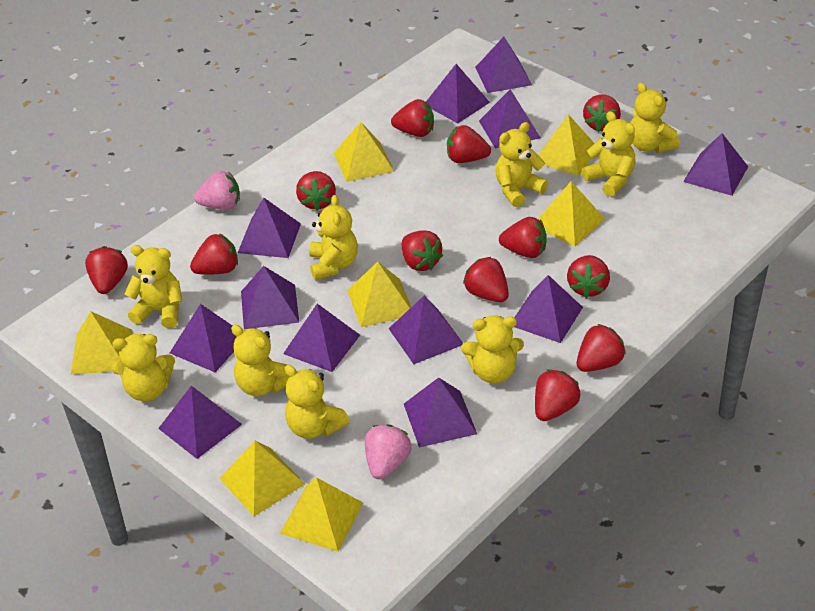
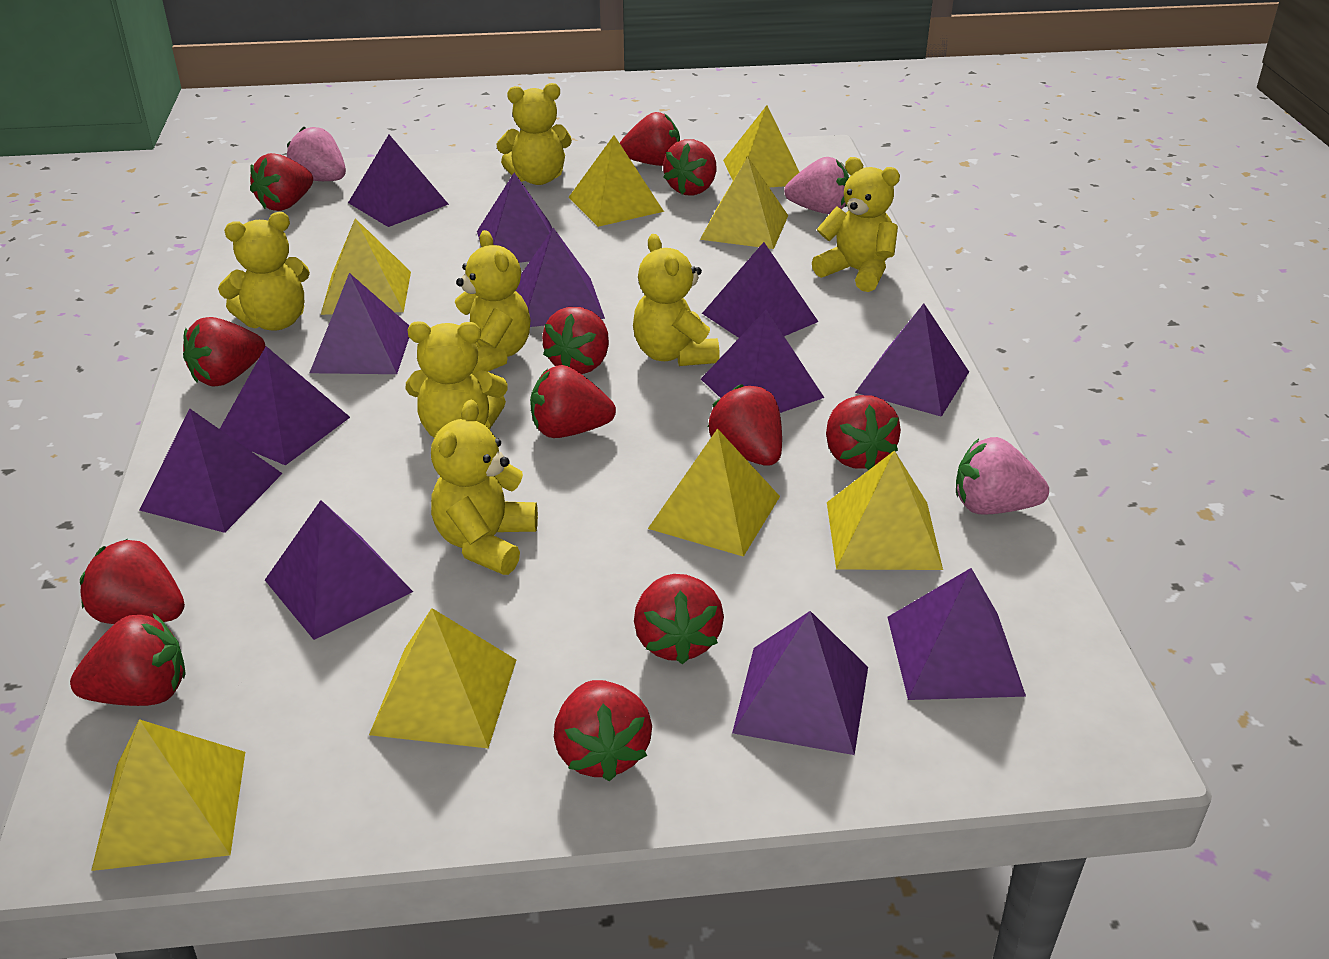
pink strawberry: [194,171,240,210] [365,424,411,479] = 2 -> [287,127,346,181] [784,157,849,214] [956,437,1049,515] = 3
yellow pyramid: [71,311,133,375] [219,441,305,516] [280,477,363,552] [334,122,394,182] [347,262,411,327] [538,114,595,176] [538,181,605,246] = 7 -> [91,719,245,871] [321,218,411,315] [369,608,516,748] [569,135,664,227] [648,428,780,557] [700,157,788,249] [723,105,799,188] [827,450,943,570] = 8
yellow teddy bear: [112,334,175,401] [124,245,182,328] [231,324,289,396] [285,365,350,439] [309,195,358,280] [461,315,524,384] [495,122,548,207] [581,111,636,197] [630,83,680,153] = 9 -> [218,212,310,331] [406,321,508,438] [431,400,538,575] [455,230,531,375] [496,83,572,185] [633,234,720,366] [812,157,900,292] = 7

